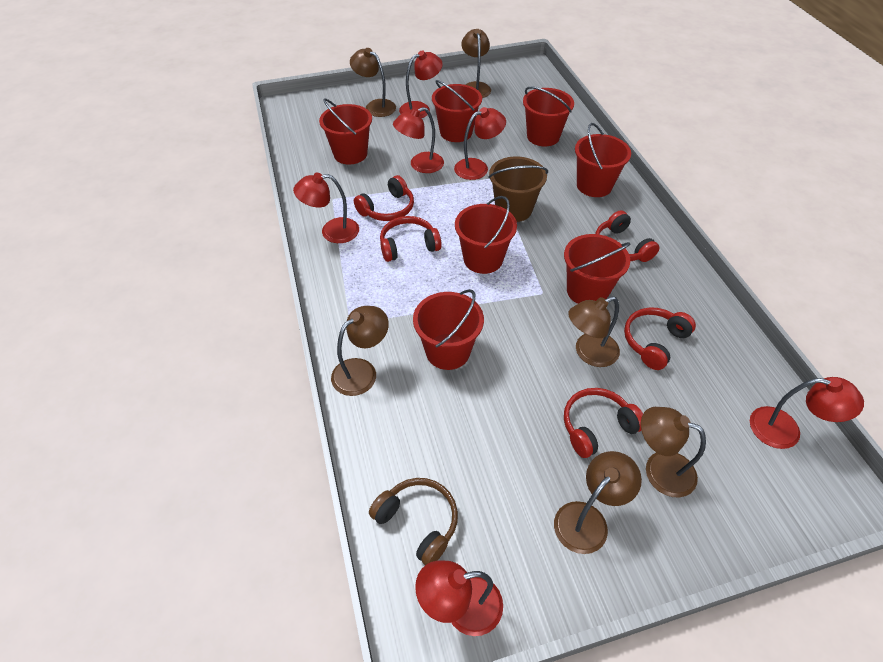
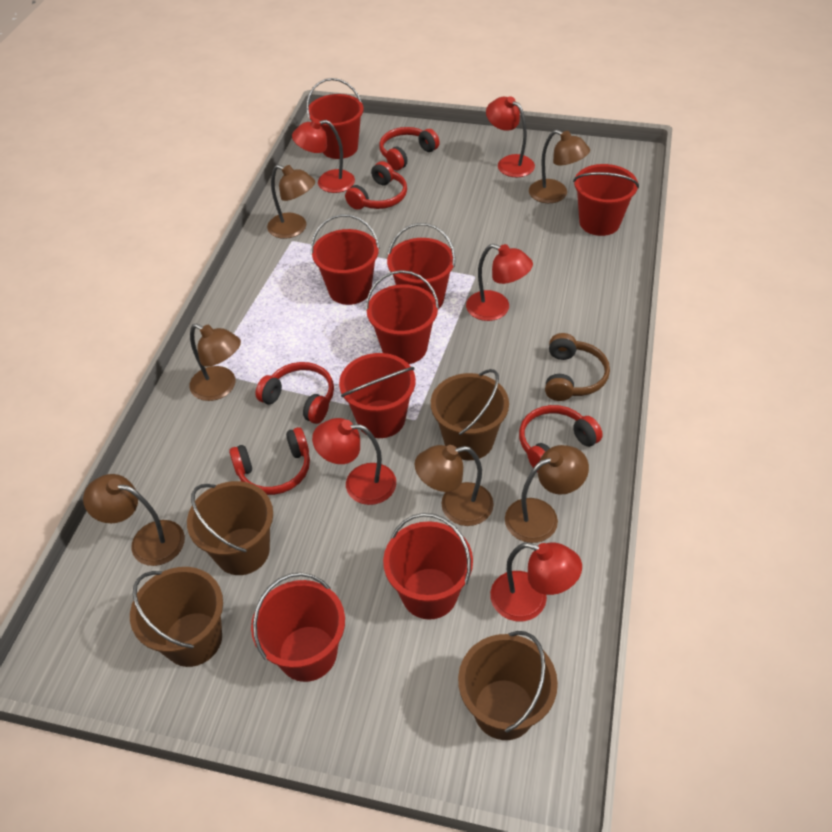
brown bucket: [488,157,548,222] = 1 -> [130,567,223,667] [187,481,273,575] [431,369,509,460] [458,631,558,740] = 4
red bucket: [319,98,372,164] [413,289,484,370] [432,80,482,142] [455,196,517,274] [523,86,574,146] [564,234,630,304] [575,123,631,197] = 7 -> [251,573,345,682] [307,78,364,159] [311,214,380,305] [339,353,416,438] [365,270,439,364] [383,513,473,620] [387,223,455,308] [573,164,639,236] = 8
red lamp: [293,173,359,243] [393,107,444,173] [399,50,443,118] [415,560,503,636] [454,107,506,180] [750,377,864,449] = 6 -> [292,118,355,193] [312,418,396,505] [466,244,533,321] [486,96,535,177] [490,542,582,621] = 5

